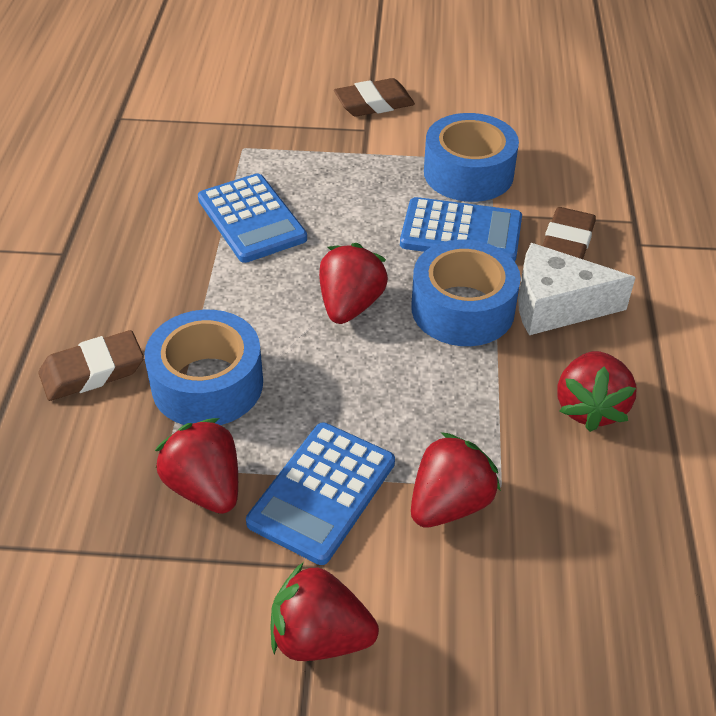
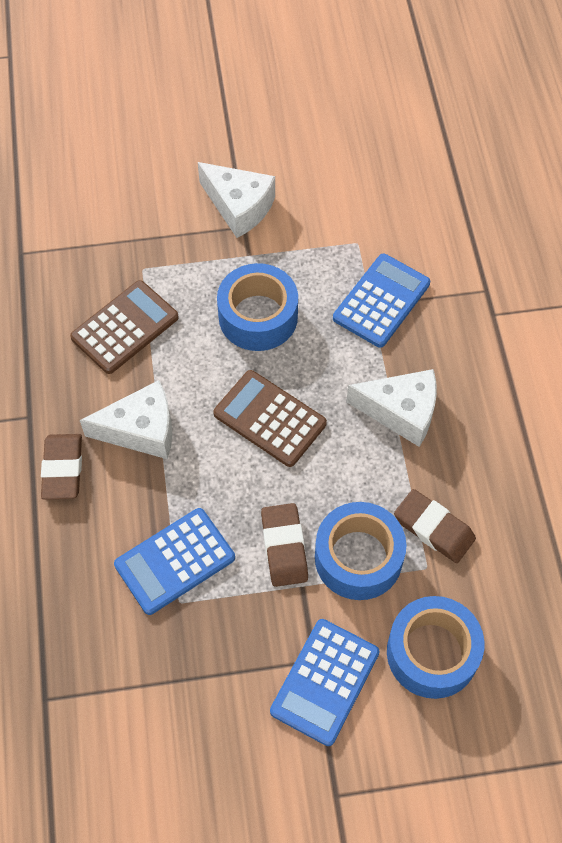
brown calculator: none = 0 -> [70,280,179,374] [213,370,327,467] = 2
red strawberry: [155,418,238,514] [270,562,379,661] [319,243,388,324] [411,432,501,528] [558,351,637,432] = 5 -> none = 0
white cheese: [518,243,636,335] = 1 -> [80,380,172,459] [198,162,275,238] [346,369,437,447] = 3

